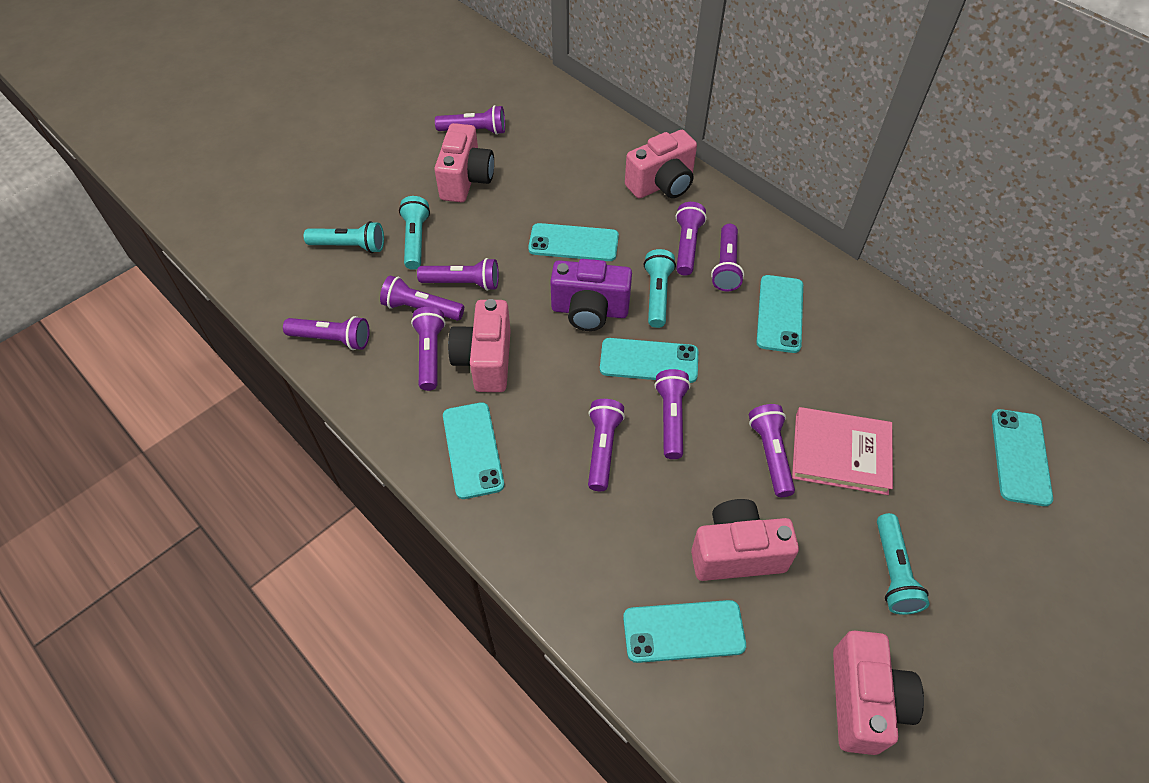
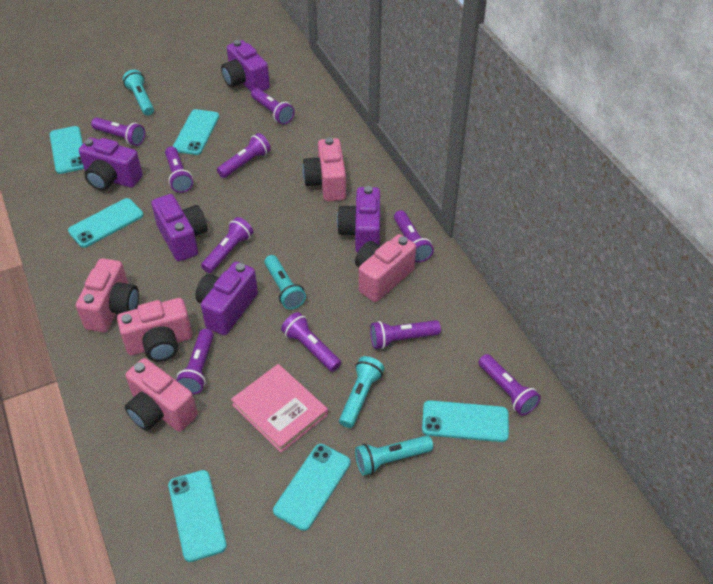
purple camera: [550,259,632,331] = 1 -> [79,137,143,191] [151,194,208,262] [195,262,258,335] [221,40,270,92] [337,186,380,253] = 5

